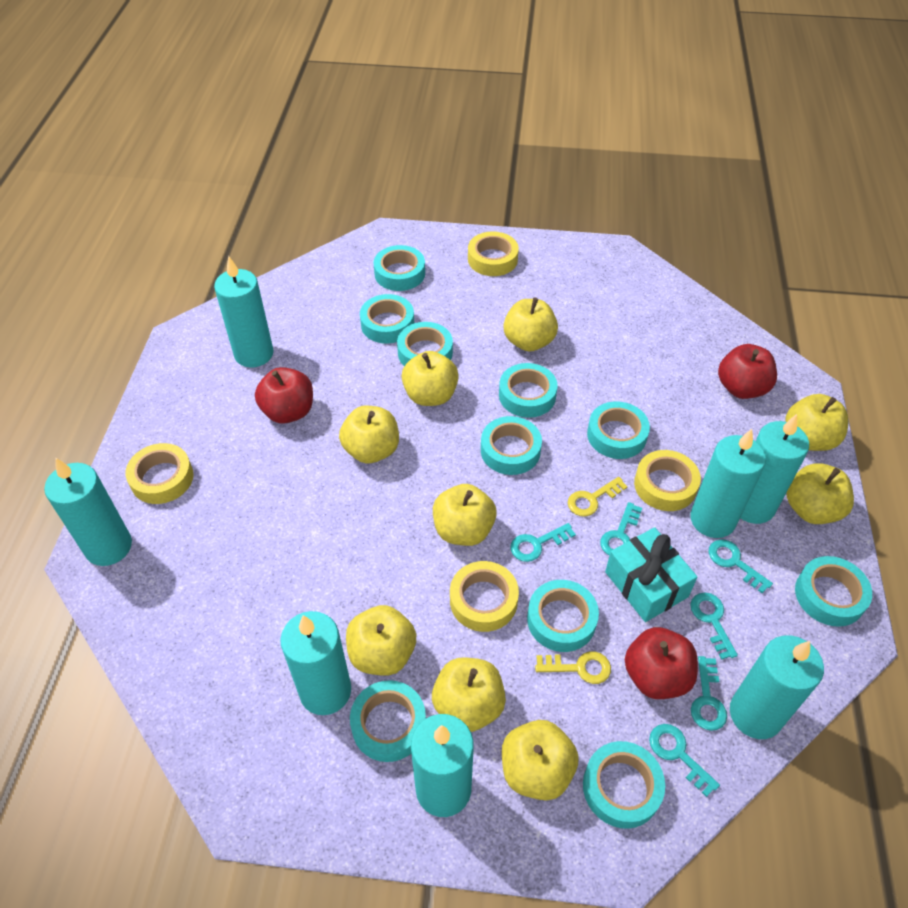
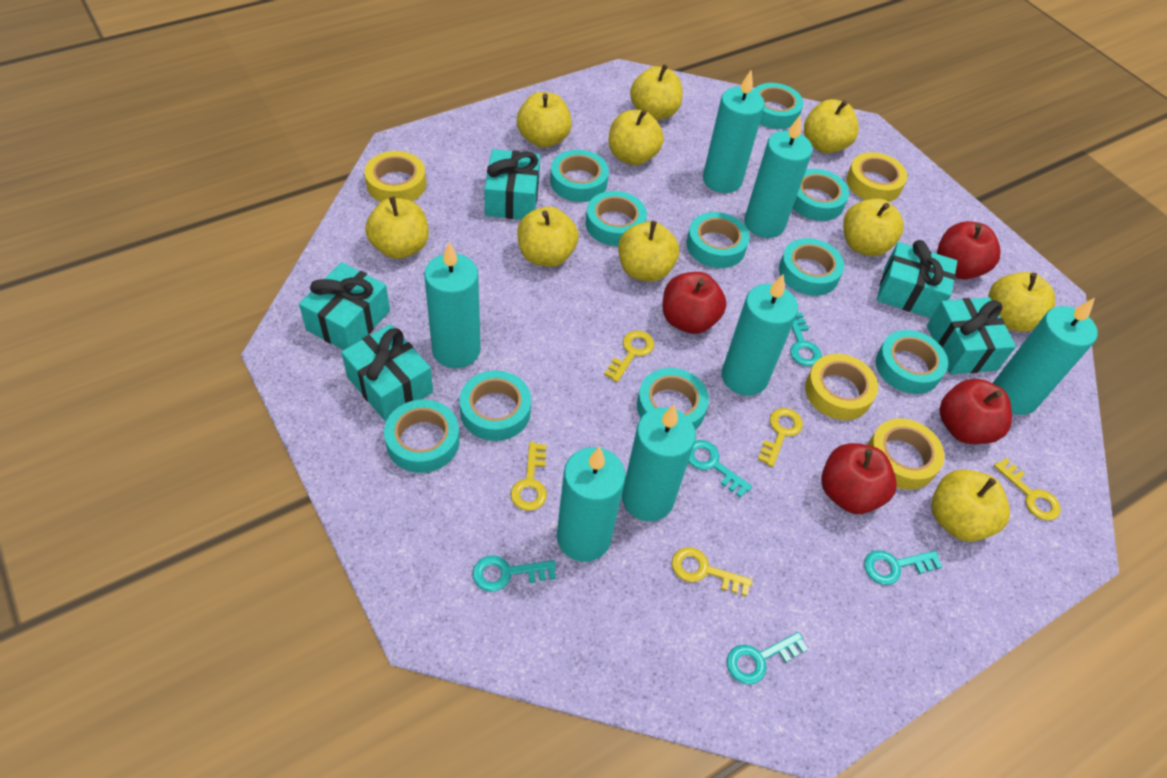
red apple: [255,367,313,424] [625,627,698,699] [718,344,777,399] = 3 -> [662,272,727,334] [821,443,897,514] [937,221,1001,279] [939,379,1012,444] = 4
turquoise gift: [605,527,697,622] = 1 -> [299,262,390,350] [341,324,433,421] [484,149,540,220] [877,240,957,318] [927,298,1016,375] = 5
turquoise key: [510,523,576,562] [600,502,642,556] [649,724,720,797] [690,593,738,660] [691,656,727,731] [709,539,773,593] = 6 -> [473,556,556,592] [688,440,752,498] [727,632,808,685] [790,312,821,366] [864,550,942,585] = 5
yellow apple: [339,406,399,464] [346,605,416,676] [401,351,459,406] [432,657,506,732] [433,484,496,546] [502,720,579,801] [503,297,558,352] [785,394,848,451] [787,463,854,524] = 9 -> [365,197,428,259] [517,92,572,148] [517,207,579,267] [609,109,664,166] [618,221,679,282] [630,64,683,120] [804,99,859,153] [843,199,904,256] [931,470,1010,542] [988,272,1055,332] = 10
yellow key: [535,651,611,684] [568,477,628,517] = 2 -> [511,442,547,511] [604,331,654,382] [672,547,753,596] [758,408,803,467] [994,458,1061,521] = 5

